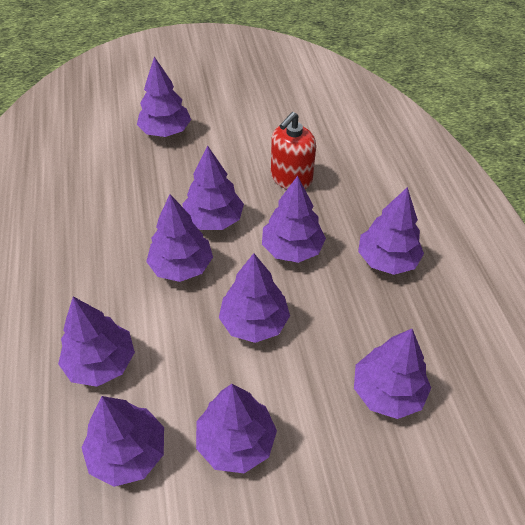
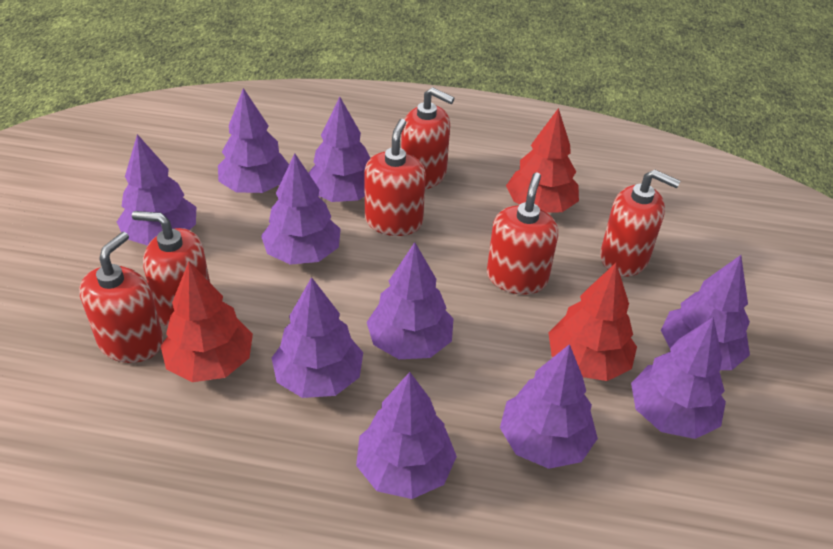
red soap dispenser: [271,112,316,189] = 1 -> [79,232,164,363] [132,211,210,327] [364,119,426,236] [401,87,454,189] [487,172,558,295] [600,170,680,277] = 6
red tree: none = 0 -> [161,261,253,382] [506,108,579,213] [548,263,637,381] = 3

